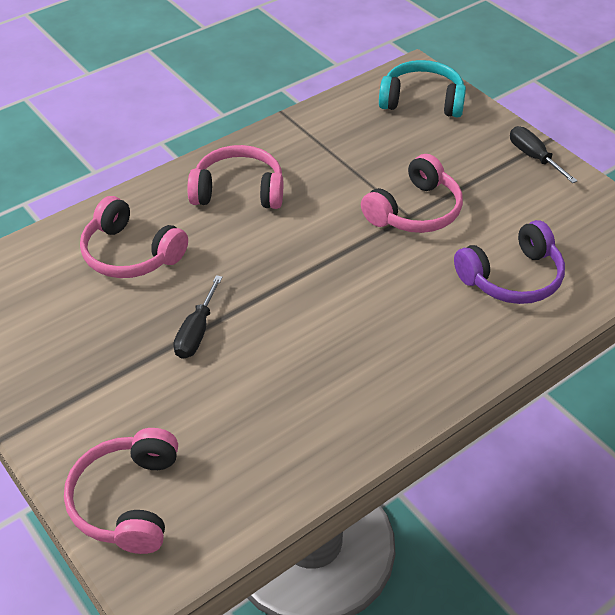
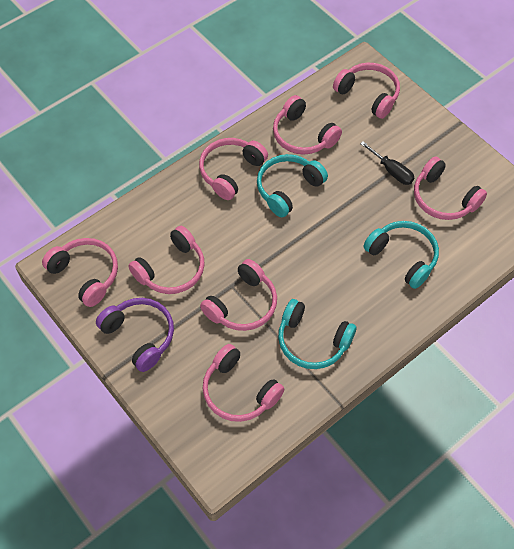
black screwdriver: [173,275,223,359] [510,126,578,183] = 2 -> [360,141,414,185] = 1
pink headphones: [64,428,178,554] [80,196,188,278] [187,145,283,209] [361,154,463,233] = 4 -> [42,238,118,307] [129,226,205,294] [199,138,268,200] [200,259,277,331] [202,344,284,422] [273,95,342,155] [333,63,400,119] [414,156,487,220] = 8
turquoise headphones: [379,60,466,118] = 1 -> [257,154,328,218] [278,299,356,369] [363,221,439,289] = 3

